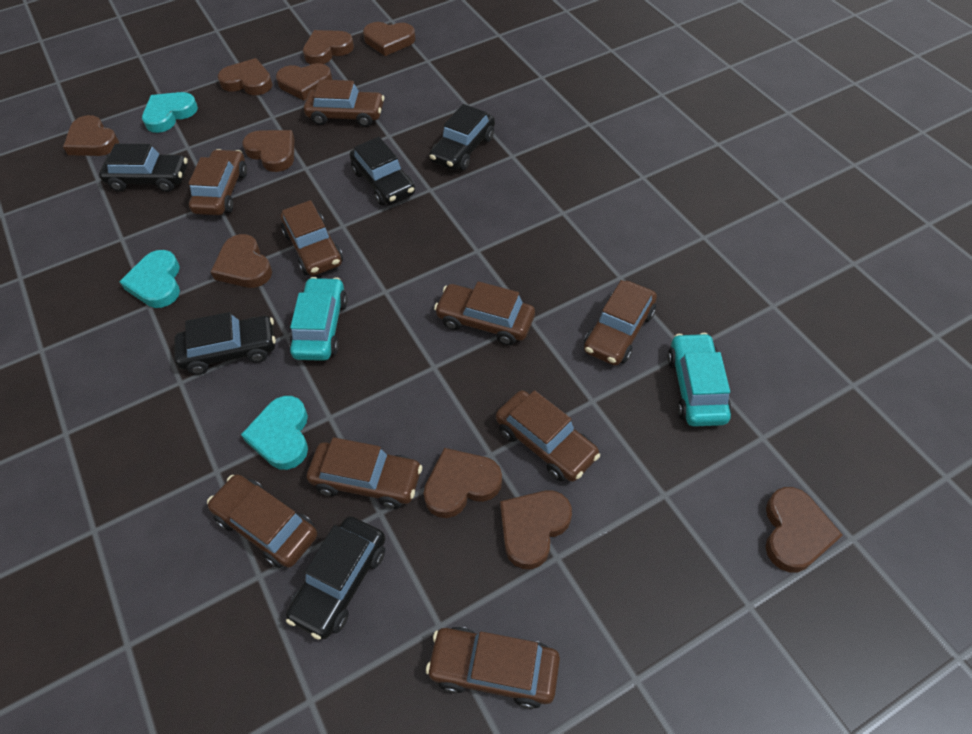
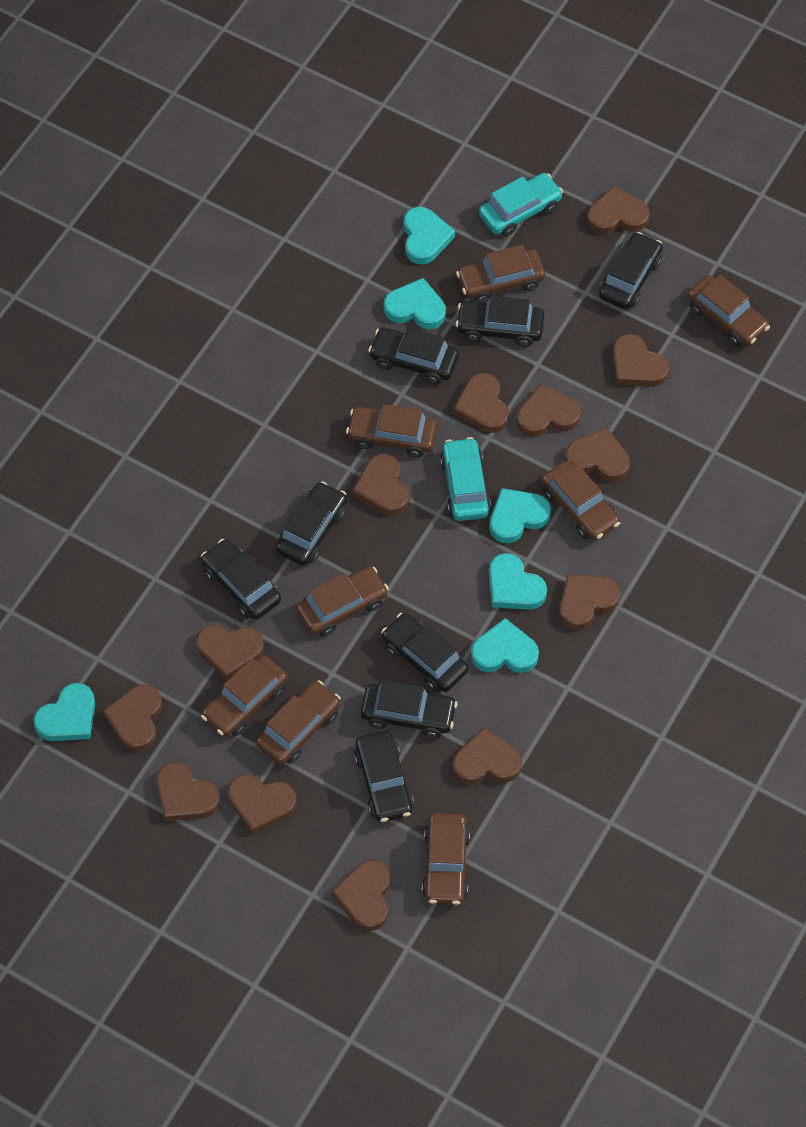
black car: [99,144,188,192] [174,312,276,375] [286,516,385,640] [350,137,415,206] [429,104,495,170] = 5 -> [201,539,281,620] [276,481,347,566] [354,731,414,822] [361,680,457,738] [368,327,459,384] [381,613,468,692] [456,296,544,347] [599,232,663,309] = 8
brown car: [188,149,247,215] [207,474,317,568] [281,200,343,276] [304,80,384,127] [307,437,422,509] [426,627,560,709] [434,281,535,345] [496,390,600,482] [584,280,657,366] = 9 -> [201,655,288,737] [256,680,341,765] [296,566,389,637] [346,404,438,458] [422,813,470,905] [456,245,545,302] [541,461,620,541] [687,275,770,347] = 8
brown heart: [63,115,119,156] [211,234,272,288] [218,58,273,95] [242,130,294,172] [276,63,332,100] [303,30,354,64] [363,22,415,56] [423,448,502,518] [500,491,572,569] [766,487,842,572] = 10 -> [103,685,162,751] [156,762,220,821] [196,625,264,680] [228,774,297,834] [332,860,391,931] [353,454,409,515] [453,373,509,433] [453,727,522,785] [517,384,581,437] [559,574,620,630] [565,428,630,482] [587,185,650,234] [613,334,669,387] = 13
turquoise heart: [120,250,180,308] [142,92,198,133] [241,396,308,470] = 3 -> [33,683,95,741] [384,278,446,329] [404,207,455,264] [471,618,539,673] [489,488,551,543] [489,553,547,610] = 6

